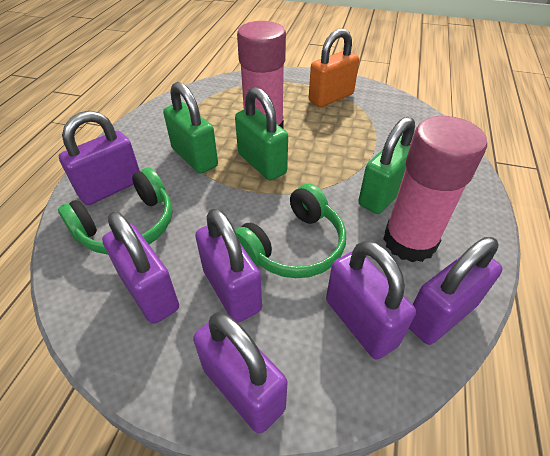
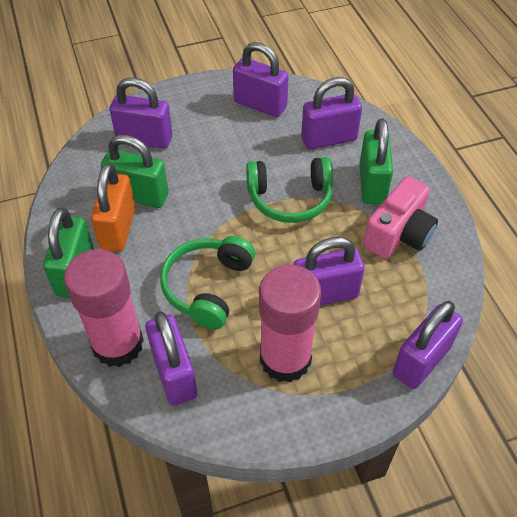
pink camera: none = 0 -> [363,176,438,259] = 1

